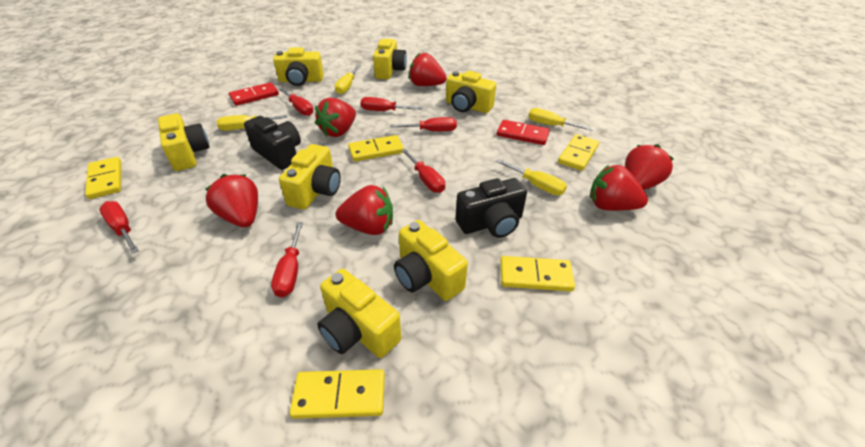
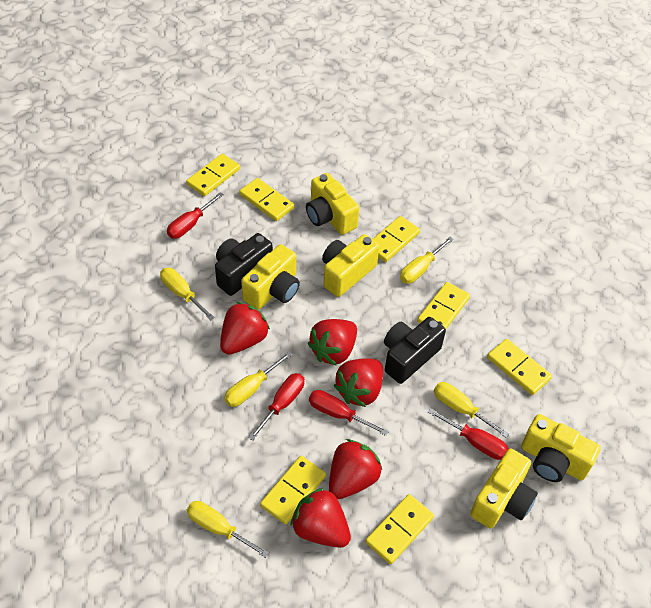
red domino: [229,82,279,106] [497,120,550,145] = 2 -> none = 0
red screwdriver: [99,201,139,254] [271,222,303,297] [279,88,314,116] [361,97,423,111] [390,117,457,131] [401,149,445,193] = 6 -> [167,192,224,239] [248,373,304,441] [309,390,389,436] [428,408,509,460] = 4
red strawberry: [205,174,258,227] [315,98,356,137] [336,185,393,235] [409,53,447,86] [590,165,648,211] [625,144,674,190] = 6 -> [220,302,270,355] [290,488,351,548] [308,319,357,365] [329,439,382,499] [334,358,383,407] = 5
yellow camera: [158,113,210,171] [273,47,324,86] [279,144,341,210] [317,269,401,358] [373,39,407,79] [394,220,468,301] [446,71,496,113] = 7 -> [241,244,300,310] [306,173,359,235] [322,234,379,297] [470,449,538,529] [521,414,601,482] = 5
yellow domino: [85,157,121,199] [290,369,385,419] [348,135,404,162] [500,256,575,292] [558,134,599,171] = 5 -> [186,154,240,196] [239,178,294,221] [260,456,326,524] [365,494,434,564] [373,216,420,262] [417,282,470,329] [487,339,552,395] = 7
yellow screwdriver: [217,115,287,131] [335,65,360,94] [496,159,567,195] [528,108,594,131] = 4 -> [160,268,215,320] [187,501,269,558] [224,351,292,407] [400,237,454,284] [434,382,509,438] = 5

